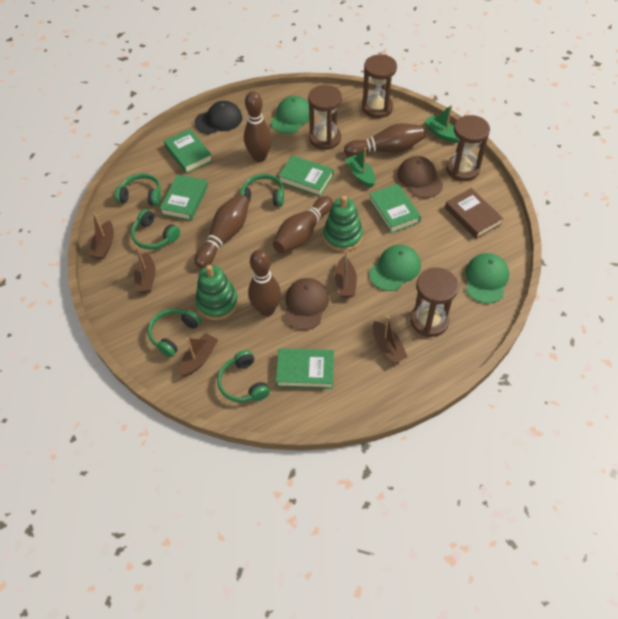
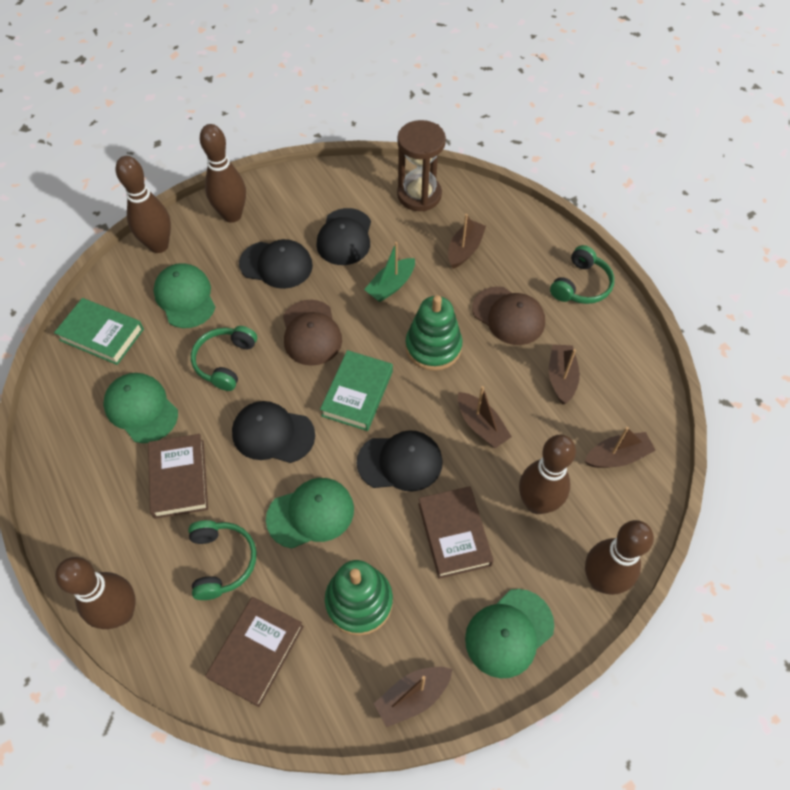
black cap: [194,101,242,134] = 1 -> [232,401,315,463] [239,239,313,289] [316,208,371,265] [357,430,443,492] = 4
brown book: [445,188,503,239] = 1 -> [148,434,208,519] [205,597,304,707] [418,486,494,579] = 3
brown hourglass: [308,85,342,150] [362,54,397,118] [410,268,459,337] [446,115,490,181] = 4 -> [397,120,446,211] = 1
green boat: [345,148,376,188] [424,105,458,143] = 2 -> [364,242,415,302] = 1
green book: [160,174,208,221] [164,129,213,174] [276,348,334,389] [278,155,334,197] [369,184,421,233] = 5 -> [54,298,144,365] [320,350,393,431] = 2
green cap: [271,96,309,134] [369,245,421,291] [466,253,509,304] = 3 -> [103,373,178,443] [153,263,215,328] [266,478,354,549] [465,589,554,678] = 4
green headphones: [115,173,161,206] [131,209,180,249] [148,308,201,357] [217,350,270,402] [239,174,284,206] = 5 -> [188,520,256,600] [191,326,257,391] [550,245,614,304] = 3

